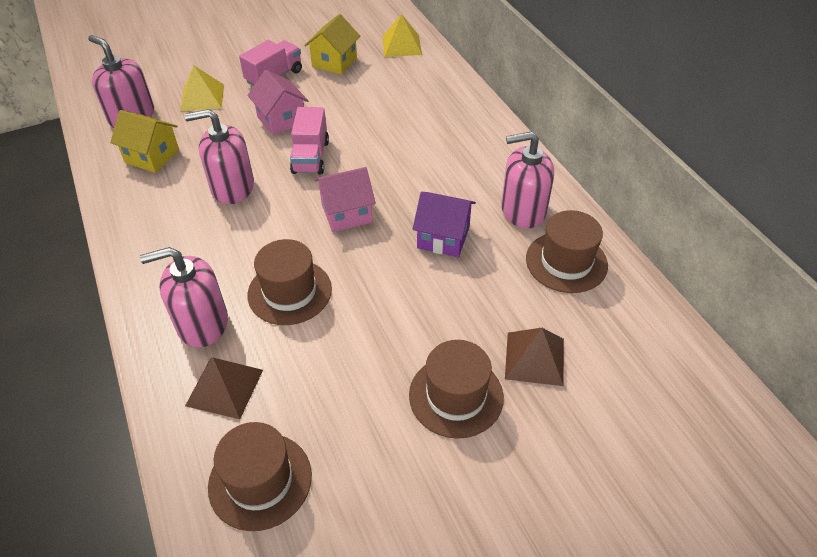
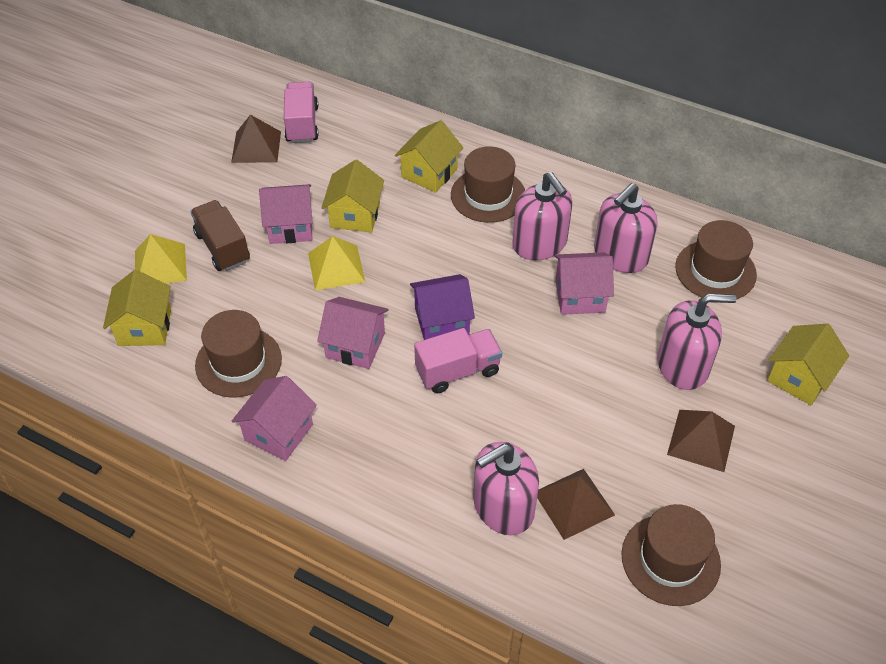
brown pyramid: [185,358,263,419] [505,328,564,386] = 2 -> [231,115,281,163] [537,469,615,540] [667,410,735,472] = 3
brown truck: none = 0 -> [190,200,250,271] = 1
pink house: [247,70,308,136] [315,167,376,232] = 2 -> [232,376,317,461] [259,184,313,244] [317,297,389,369] [554,252,614,315] = 4
yellow house: [110,110,179,173] [304,14,360,75] = 2 -> [103,270,171,346] [321,160,384,233] [395,120,463,193] [767,324,849,405] = 4

